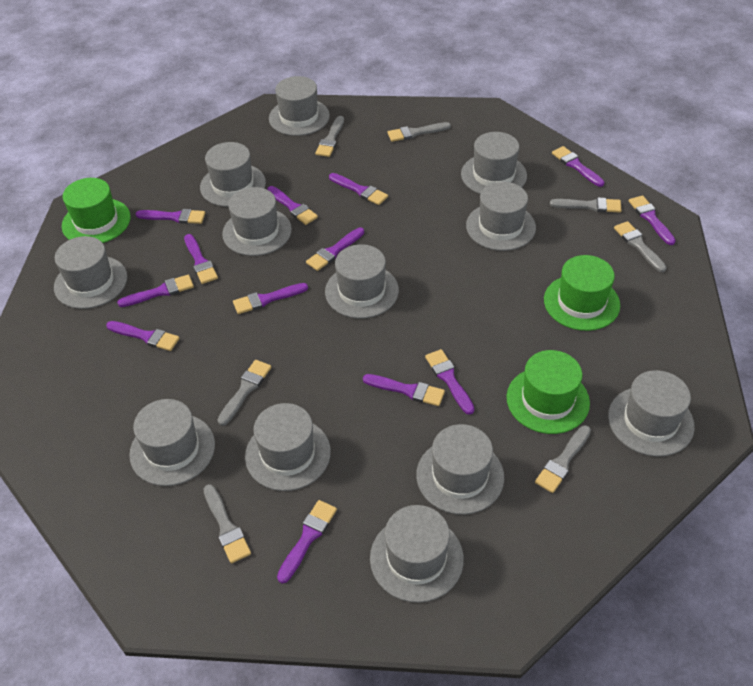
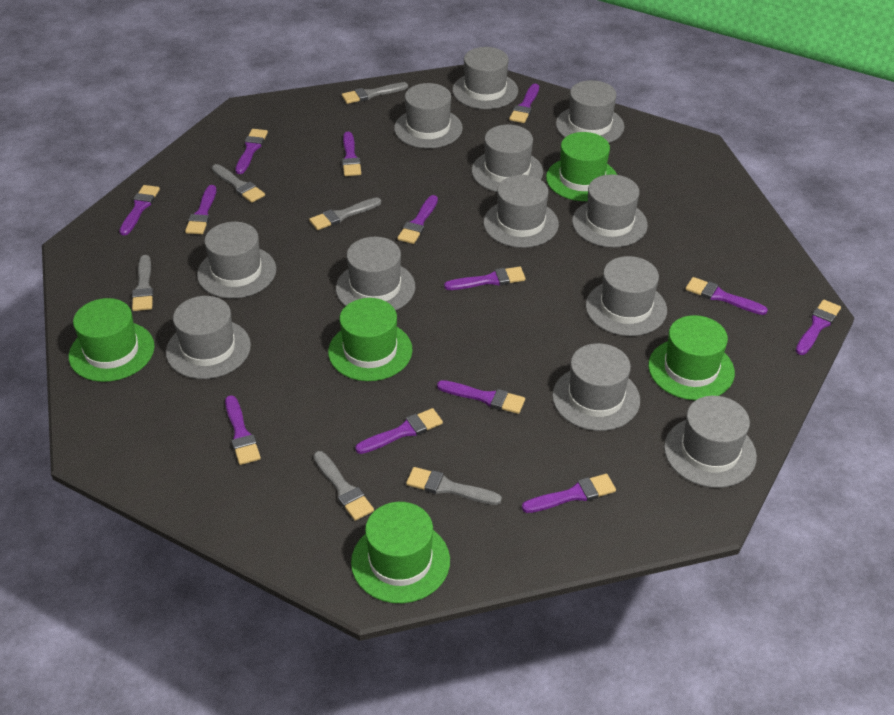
green hat: [62,178,131,243] [506,350,590,434] [544,255,620,331] = 3 -> [69,298,155,382] [328,298,413,381] [351,502,450,603] [546,132,617,201] [648,315,735,400] = 5
grey brush: [203,484,251,563] [218,360,271,426] [315,116,344,157] [387,122,451,142] [535,425,591,493] [550,197,622,212] [614,221,667,272] = 7 -> [132,255,154,311] [212,164,265,203] [309,197,381,230] [313,451,374,521] [342,82,408,104] [406,467,502,505] = 6

